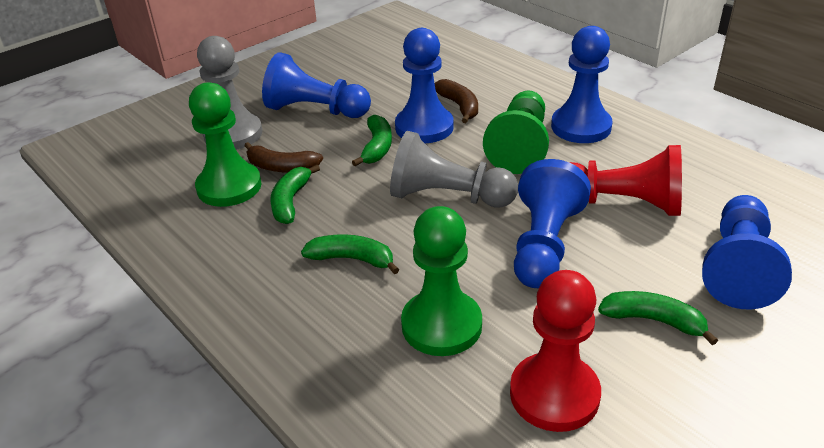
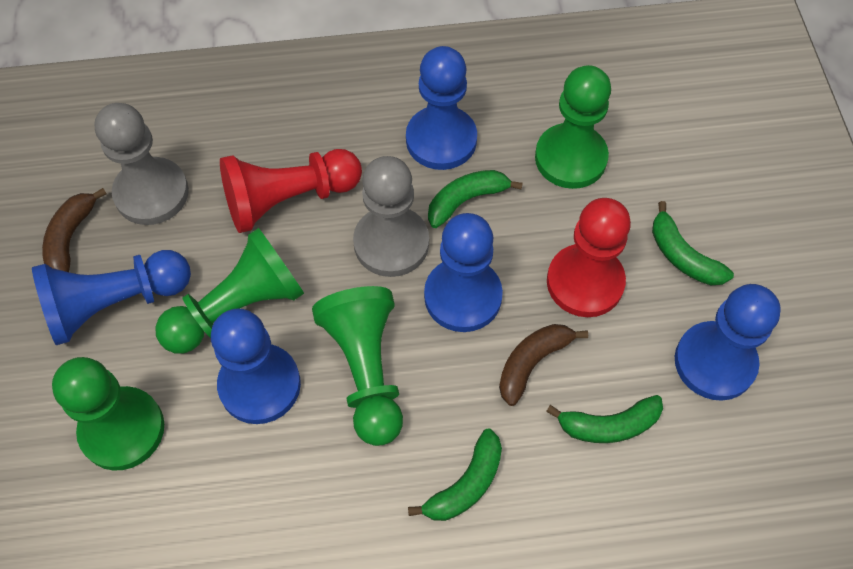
green pawn: [189,82,261,207] [401,206,482,356] [483,91,549,174] = 3 -> [52,357,164,471] [155,228,304,354] [312,286,403,446] [535,65,611,189] = 4

